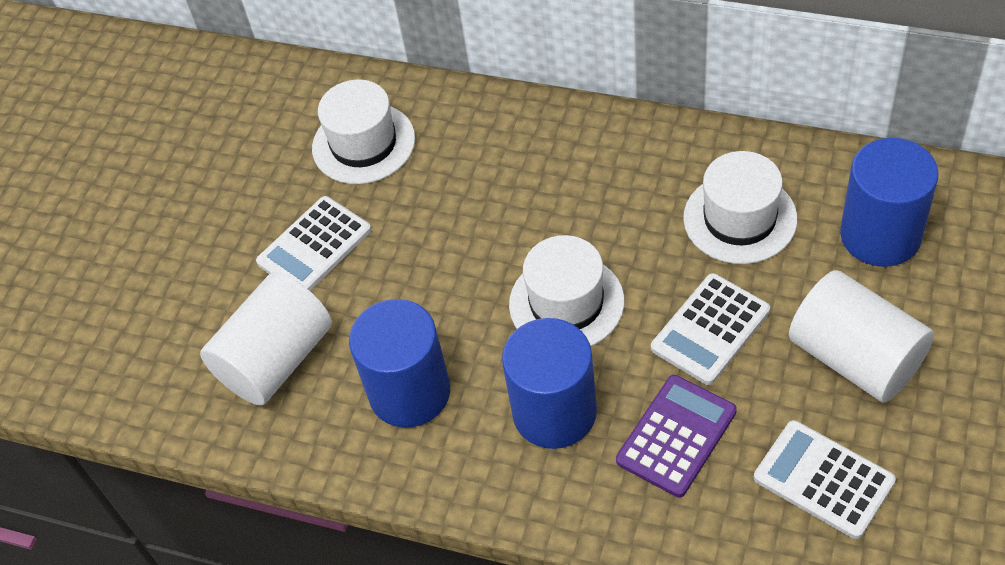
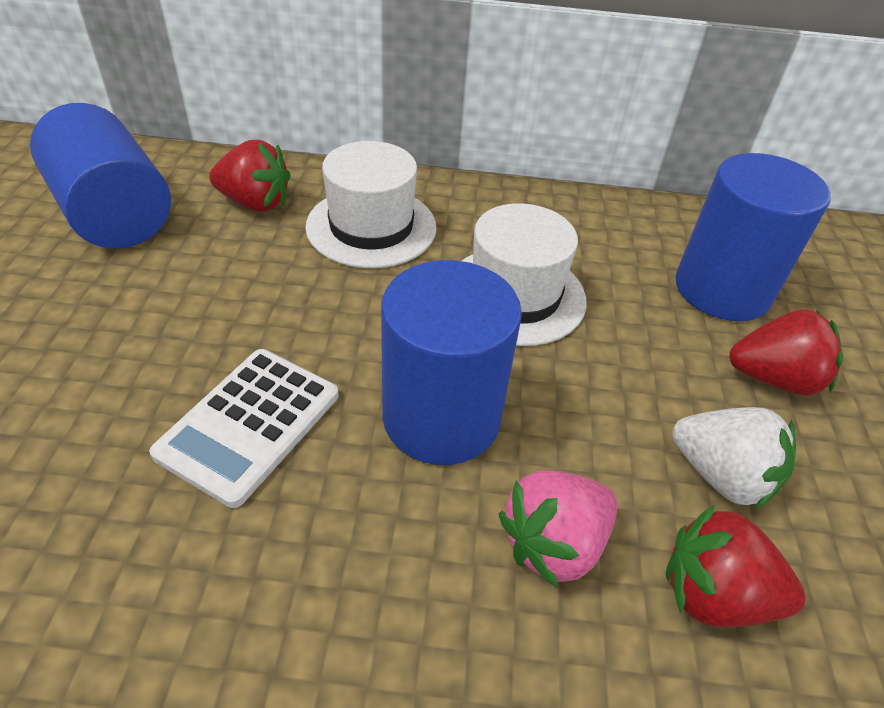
pink strawberry: none = 0 -> [499,470,617,588] = 1
purple calculator: [616,375,737,498] = 1 -> none = 0
red strawberry: none = 0 -> [209,140,291,212] [665,504,806,628] [729,309,843,395] = 3
white calculator: [256,196,371,291] [651,273,770,385] [754,420,896,539] = 3 -> [149,349,338,508] = 1
white cylinder: [200,272,332,406] [789,270,934,403] = 2 -> none = 0
white hat: [312,80,415,184] [509,235,624,346] [683,151,797,264] = 3 -> [305,141,437,268] [462,203,587,346] = 2
white strawberry: none = 0 -> [672,407,796,510] = 1

